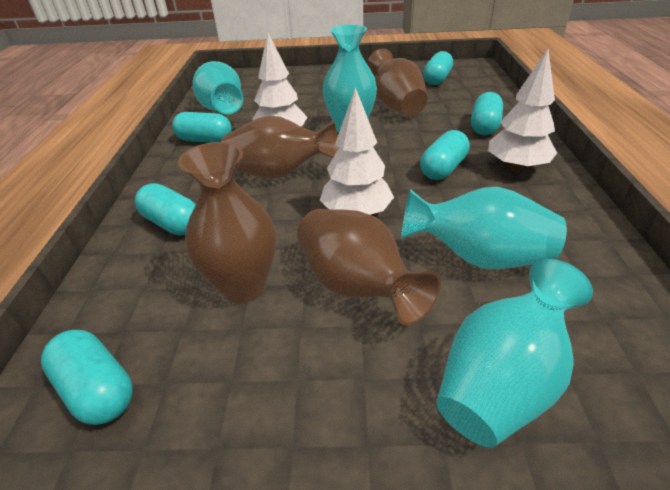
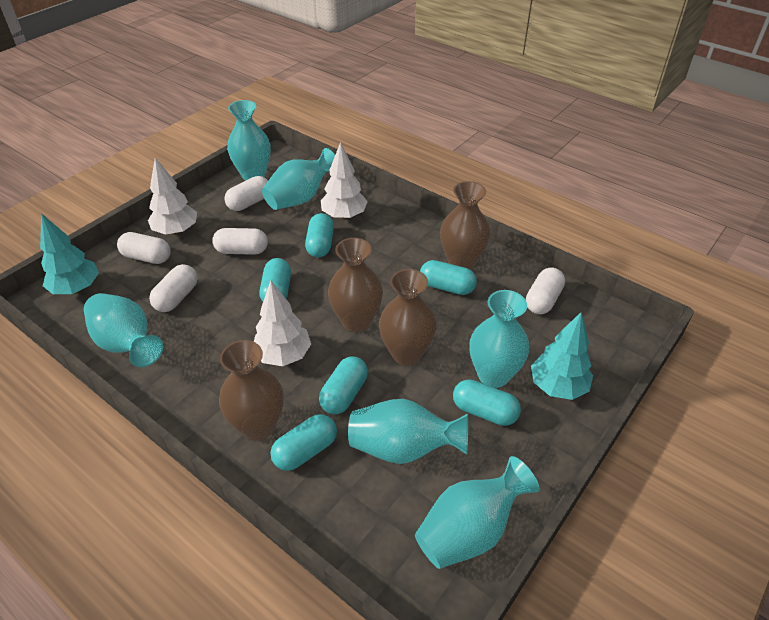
turquoise tree: none = 0 -> [40,213,99,294] [531,312,593,400] = 2
turquoise vase: [193,61,243,114] [323,24,377,133] [401,187,567,269] [436,259,593,448] = 4 -> [84,293,163,367] [227,100,271,181] [262,148,335,210] [348,399,468,464] [415,456,539,569] [469,290,529,388] = 6
white capsule: none = 0 -> [117,232,171,264] [149,264,198,312] [212,228,268,255] [224,176,268,211] [526,267,565,314] = 5

